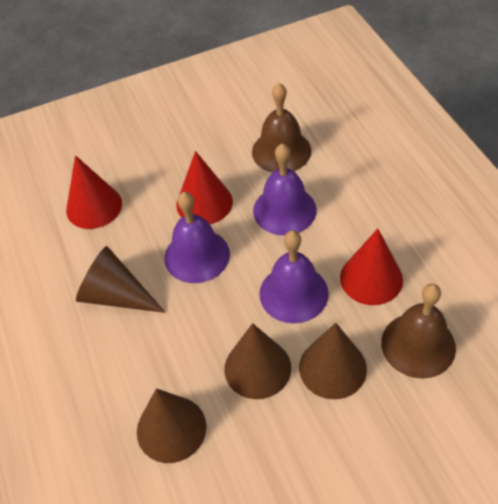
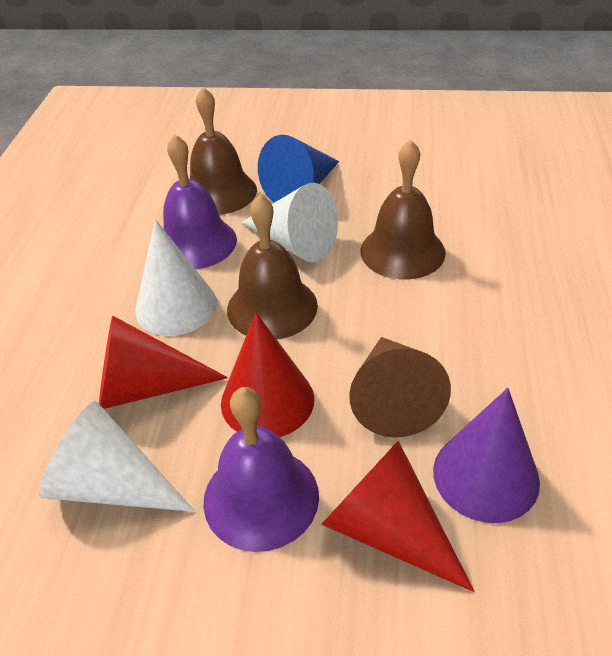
blue cone: none = 0 -> [258,135,339,203] = 1
brown bell: [252,83,311,173] [381,284,456,379] = 2 -> [190,87,257,215] [227,195,318,339] [361,139,446,280] = 3
brown cone: [76,246,165,313] [137,388,206,463] [225,323,291,399] [299,323,367,399] = 4 -> [349,337,451,438] = 1
purple bell: [164,192,230,283] [253,143,317,235] [259,230,329,324] = 3 -> [163,134,237,269] [203,387,319,552] = 2
purple cone: none = 0 -> [433,388,540,523] = 1
white cone: none = 0 -> [39,401,195,512] [135,219,217,336] [241,183,338,263] = 3

